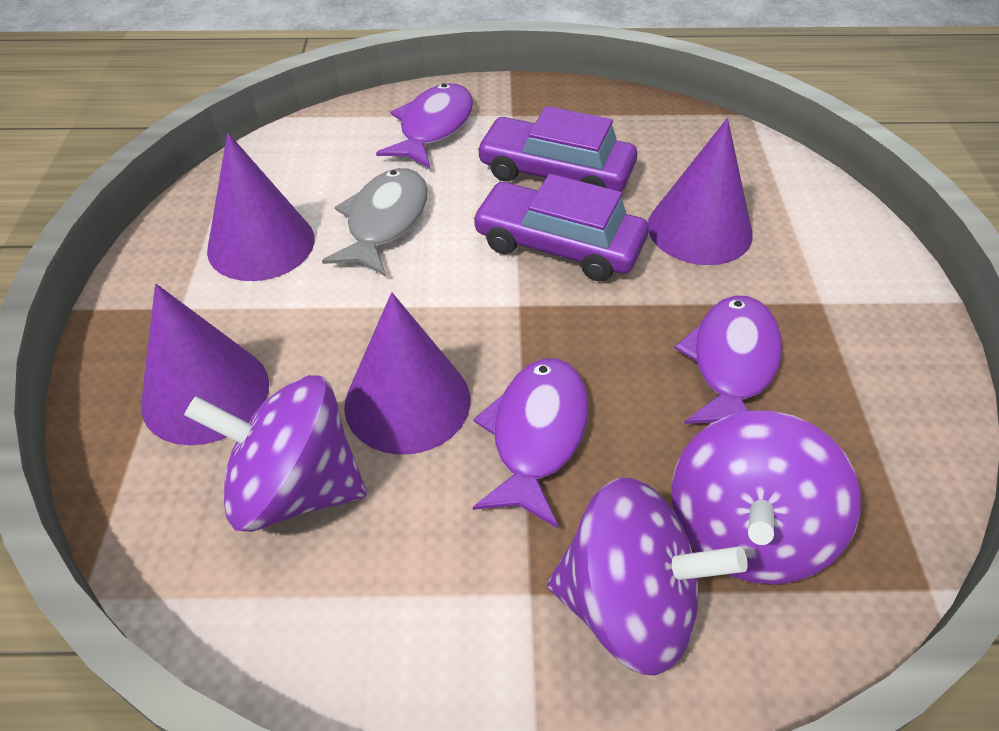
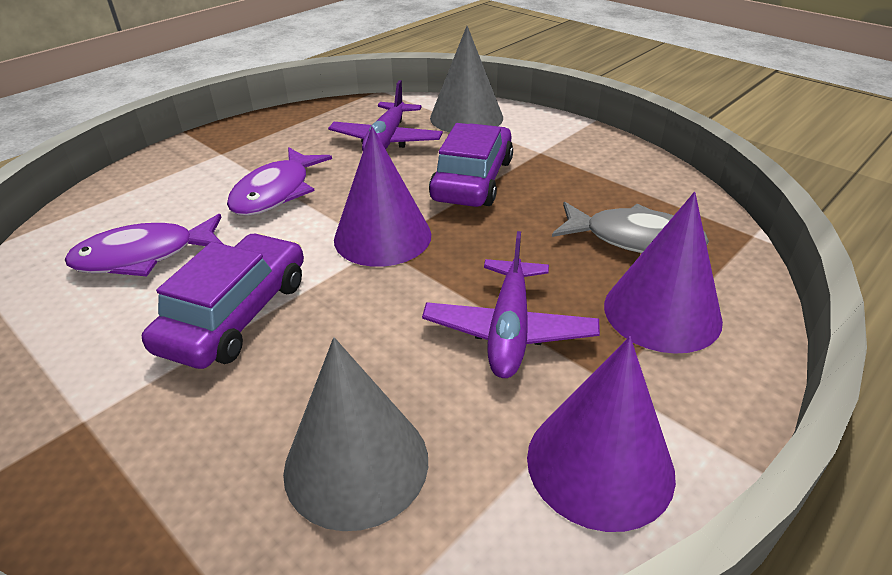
grey cone: none = 0 -> [283,337,428,531] [430,26,503,132] = 2
purple cone: [141,284,269,445] [207,133,315,281] [344,292,470,455] [648,118,753,265] = 4 -> [334,126,431,267] [527,336,676,532] [604,192,723,354] = 3
purple fish: [376,83,473,168] [473,359,589,528] [675,296,782,424] = 3 -> [65,214,223,276] [227,147,332,216] = 2
purple plane: none = 0 -> [328,80,443,151] [422,231,600,378] = 2
purple spinning top: [184,375,367,532] [547,478,748,676] [671,411,861,584] = 3 -> none = 0

